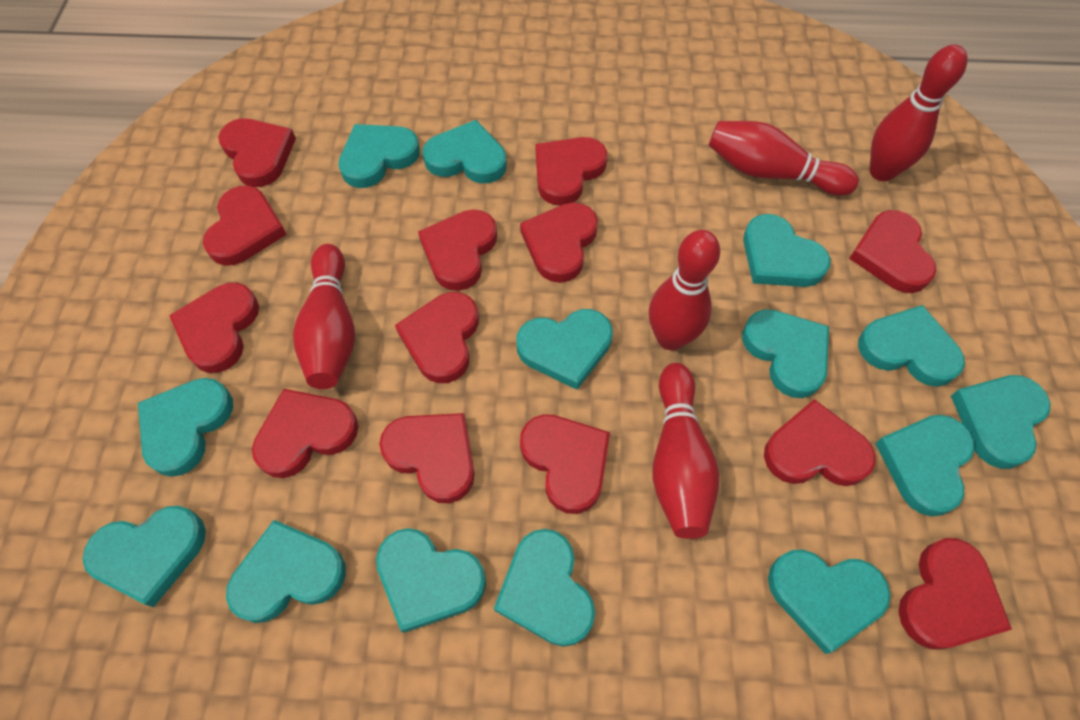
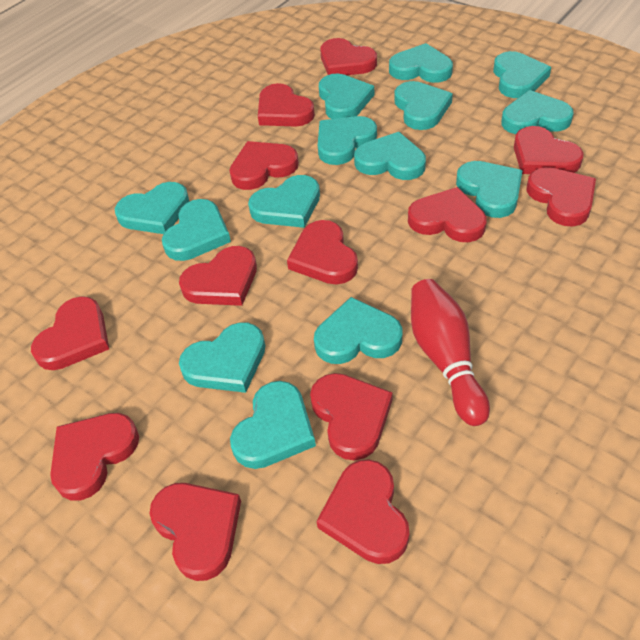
red bowling pin: [293,244,355,389] [649,230,720,350] [652,363,719,539] [708,121,859,196] [870,45,967,181] = 5 -> [411,279,490,426] = 1

